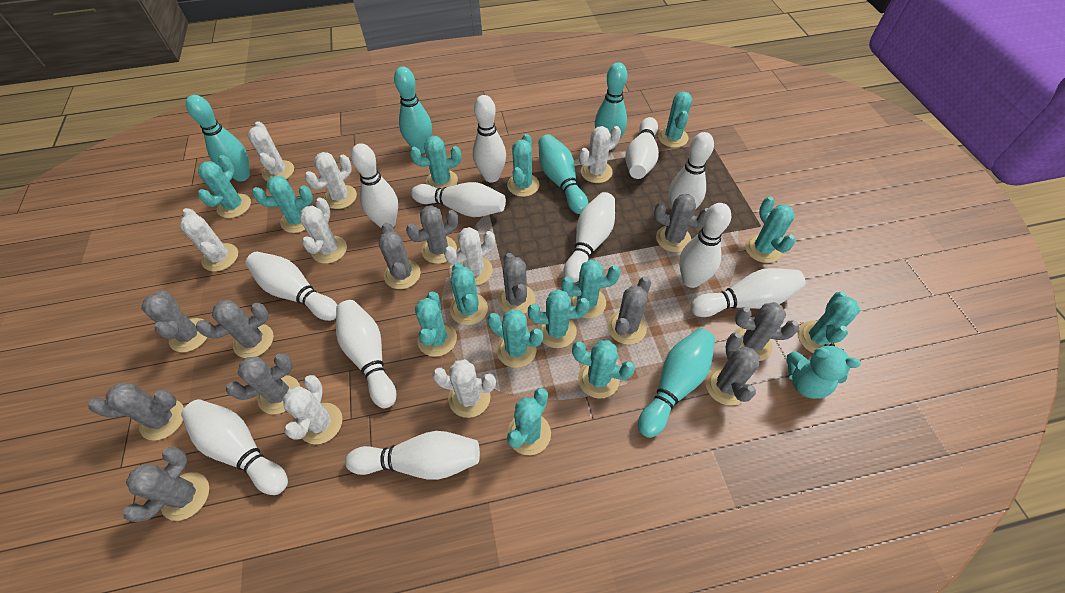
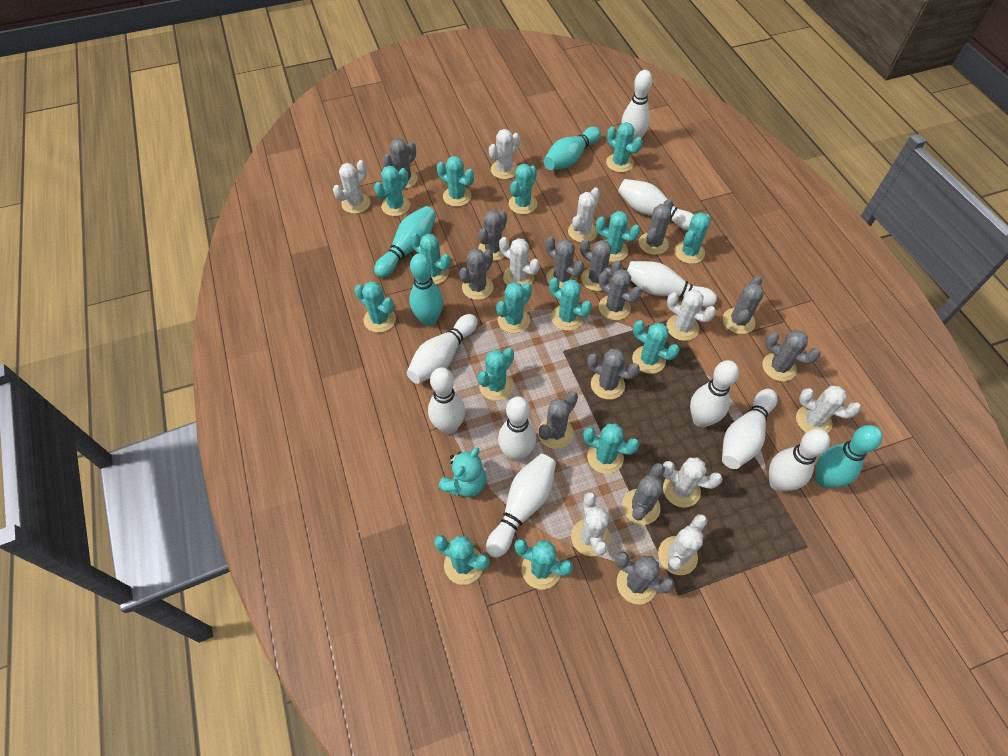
grey cactus: [88,383,184,441] [123,446,209,522] [141,290,208,352] [196,300,274,358] [226,353,300,414] [379,223,421,289] [406,205,458,264] [498,253,535,314] [607,277,651,345] [654,194,709,252] [706,333,760,406] [734,302,799,361] = 12 -> [382,138,418,189] [459,249,493,300] [478,210,507,261] [538,391,578,449] [545,236,584,289] [580,239,622,291] [587,349,640,399] [599,269,641,320] [615,551,675,604] [622,463,665,525] [639,199,673,255] [723,276,764,334] [762,330,821,381] = 13
turquoise bowling pin: [186,95,250,181] [394,66,432,154] [538,134,588,214] [595,62,627,150] [638,328,715,438] = 5 -> [374,206,436,278] [409,253,443,326] [544,127,601,170] [815,425,882,488] = 4
turquoise cactus: [198,155,251,218] [252,176,313,233] [410,136,461,188] [415,292,457,357] [450,263,488,325] [487,309,543,368] [507,134,539,197] [507,388,551,455] [528,289,589,348] [561,260,621,318] [572,340,635,398] [658,91,692,148] [745,197,796,263] [798,292,860,353] = 14 -> [354,281,396,333] [374,166,410,216] [410,233,450,285] [434,535,489,585] [437,156,474,207] [477,348,514,401] [496,282,532,333] [509,164,537,214] [514,539,573,589] [549,277,592,331] [583,424,640,474] [596,211,640,262] [606,122,643,173] [632,320,680,374] [674,213,711,264] = 15
white bowling pin: [181,399,288,495] [246,252,337,321] [336,300,396,408] [345,431,480,480] [351,143,398,228] [411,182,506,217] [473,95,506,183] [564,192,615,283] [625,117,659,179] [669,132,714,210] [679,203,731,288] [690,268,806,317] = 12 -> [407,314,478,384] [428,367,465,434] [486,454,556,558] [498,396,536,462] [618,179,694,231] [621,70,652,143] [627,261,717,307] [690,360,739,428] [722,389,778,469] [769,429,830,492] = 10
white cactus: [180,208,238,272] [247,121,294,181] [283,375,342,444] [300,197,347,264] [305,152,357,209] [432,359,496,418] [444,227,495,286] [579,126,621,183] = 8 -> [333,160,370,214] [489,129,520,179] [499,237,540,286] [568,188,600,243] [571,492,610,556] [658,514,708,575] [663,457,723,507] [666,290,716,341] [796,386,861,433] = 9

